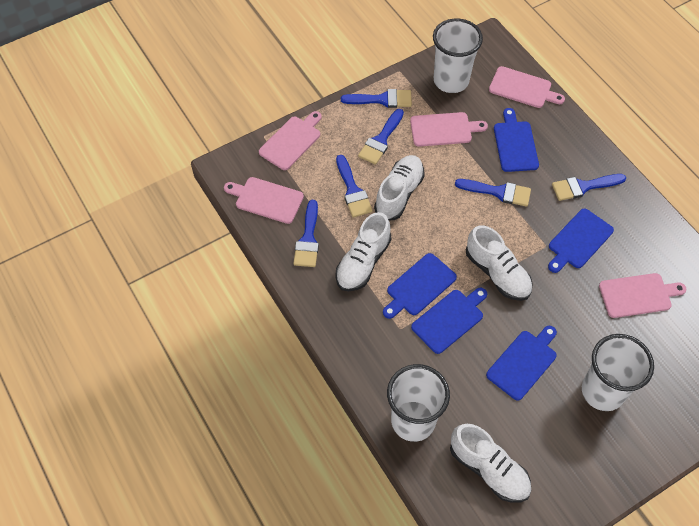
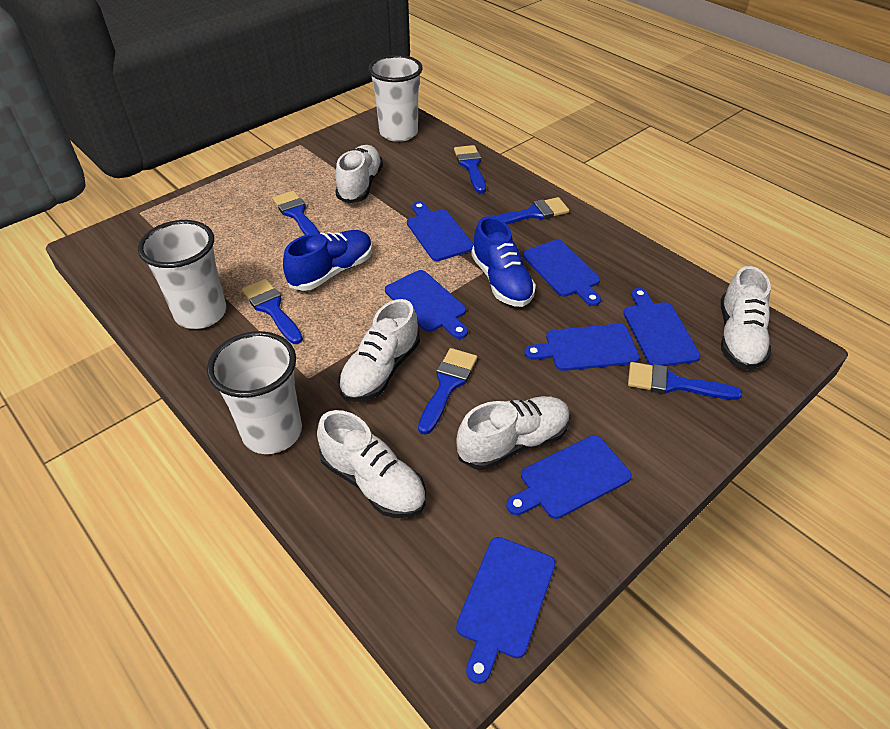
blue cutting board: [383,253,457,319] [411,288,487,354] [486,326,557,401] [494,108,539,172] [548,209,614,273] = 5 -> [385,270,468,339] [407,202,474,261] [456,537,555,684] [506,435,632,519] [523,240,601,306] [524,324,640,371] [623,288,701,366] = 7
blue shoe: none = 0 -> [283,230,373,291] [471,216,536,307] = 2
pink cutting board: [224,177,304,224] [259,111,322,170] [410,112,488,147] [489,66,565,108] [599,273,686,318] = 5 -> none = 0
white shoe: [336,212,391,291] [374,155,425,220] [450,424,531,503] [466,225,533,301] = 4 -> [317,410,426,518] [335,145,383,203] [338,299,420,402] [456,396,571,470] [721,266,771,370] = 5

